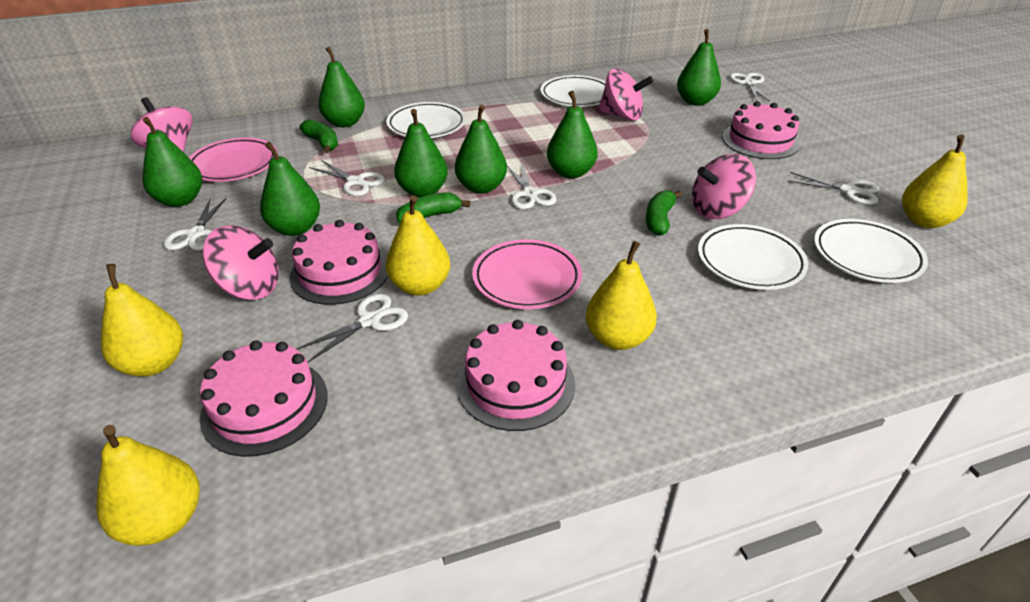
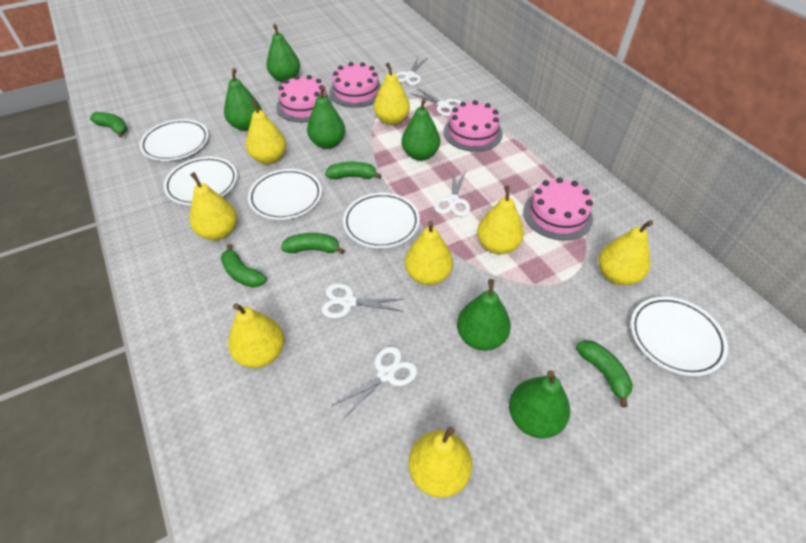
green banana: [300,119,338,153] [396,192,470,224] [646,190,682,236] = 3 -> [90,112,128,138] [221,244,267,288] [281,233,345,254] [325,162,382,179] [576,340,633,408] = 5
green pear: [142,117,202,207] [260,142,320,236] [318,47,365,127] [394,109,448,197] [455,105,507,194] [547,91,598,178] [677,29,721,106] = 7 -> [224,68,262,131] [266,24,300,83] [307,86,345,149] [401,98,440,161] [457,279,511,351] [509,370,570,438] = 6
pink plate: [189,138,278,182] [472,239,582,309] = 2 -> none = 0
pink spinning top: [131,97,193,152] [202,226,279,300] [598,68,654,121] [692,154,756,219] = 4 -> none = 0
white plate: [386,102,466,138] [540,75,606,107] [698,224,808,290] [814,219,928,283] = 4 -> [140,119,209,161] [163,157,237,205] [248,169,322,220] [343,193,420,248] [631,296,728,376] = 5
white scissors: [164,197,227,250] [296,294,408,362] [310,160,385,196] [507,164,557,209] [730,73,770,102] [788,172,879,205] = 6 -> [322,283,404,318] [332,346,417,419] [396,58,427,85] [410,88,461,116] [434,170,470,217] = 5
yellow pear: [96,425,200,546] [101,264,183,377] [386,195,450,295] [586,241,657,350] [902,134,968,228] = 5 -> [190,172,237,240] [228,303,284,368] [246,99,286,164] [374,63,410,125] [405,221,453,285] [408,426,472,498] [477,185,524,254] [599,220,653,285] = 8

